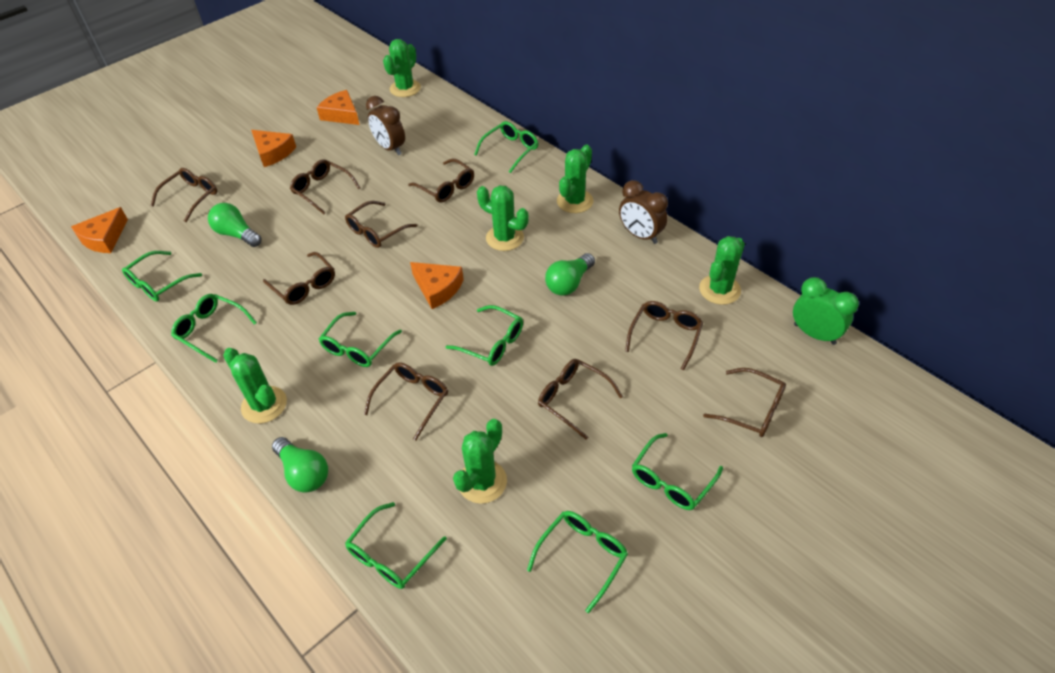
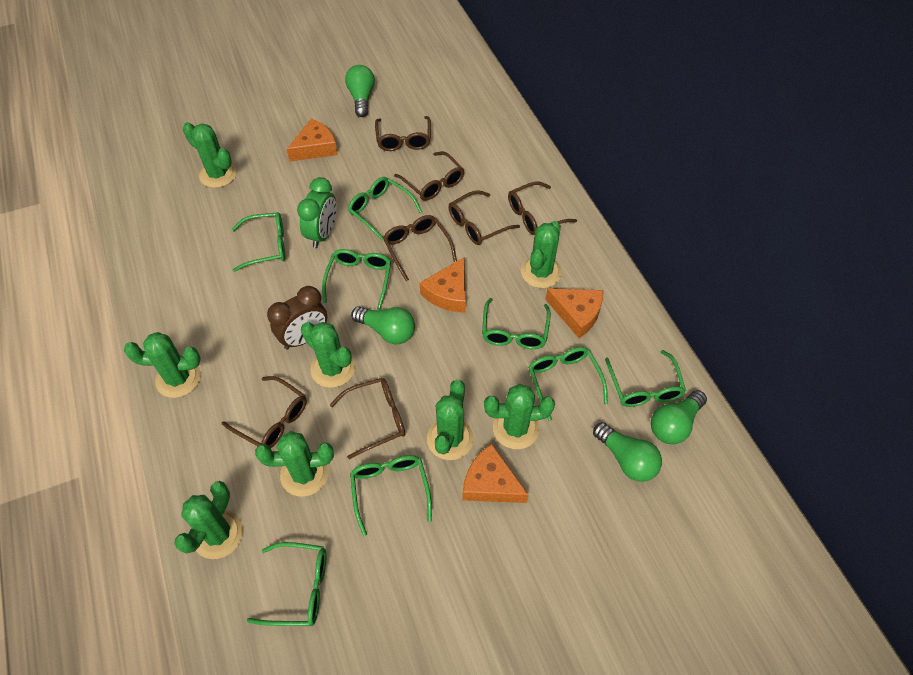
brown clock: [366,96,405,155] [619,180,668,244] = 2 -> [267,286,327,349] = 1
brown glasses: [151,168,217,222] [263,252,335,305] [290,159,360,214] [345,201,417,248] [364,362,448,440] [408,159,474,203] [538,359,623,440] [625,301,703,370] [703,368,786,437] = 9 -> [222,376,307,448] [330,378,405,459] [375,116,431,151] [383,215,457,281] [394,151,464,201] [448,190,520,245] [508,182,577,235] = 7
green cactus: [223,348,287,424] [383,39,421,97] [453,419,507,504] [477,185,529,251] [557,145,593,213] [699,236,745,305] = 6 -> [124,332,201,398] [174,481,243,559] [183,122,237,188] [255,431,334,496] [301,322,355,388] [427,380,474,460] [484,384,555,449] [521,221,562,288] = 8
green light bulb: [208,203,262,247] [272,437,328,492] [545,253,595,296] = 3 -> [345,65,375,117] [351,306,415,344] [593,422,662,482] [651,390,707,444] = 4

